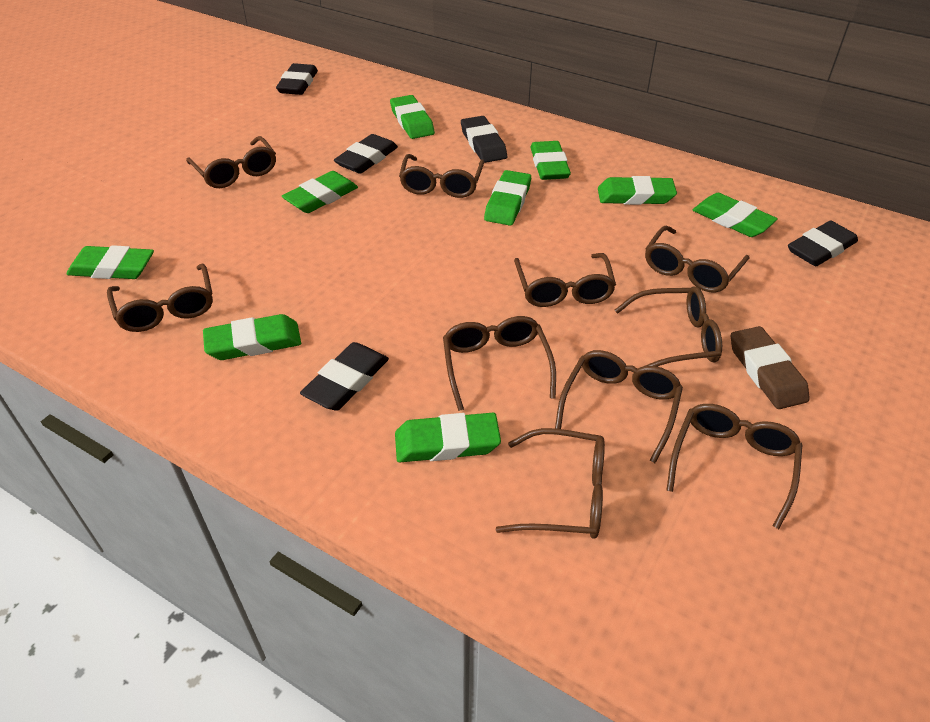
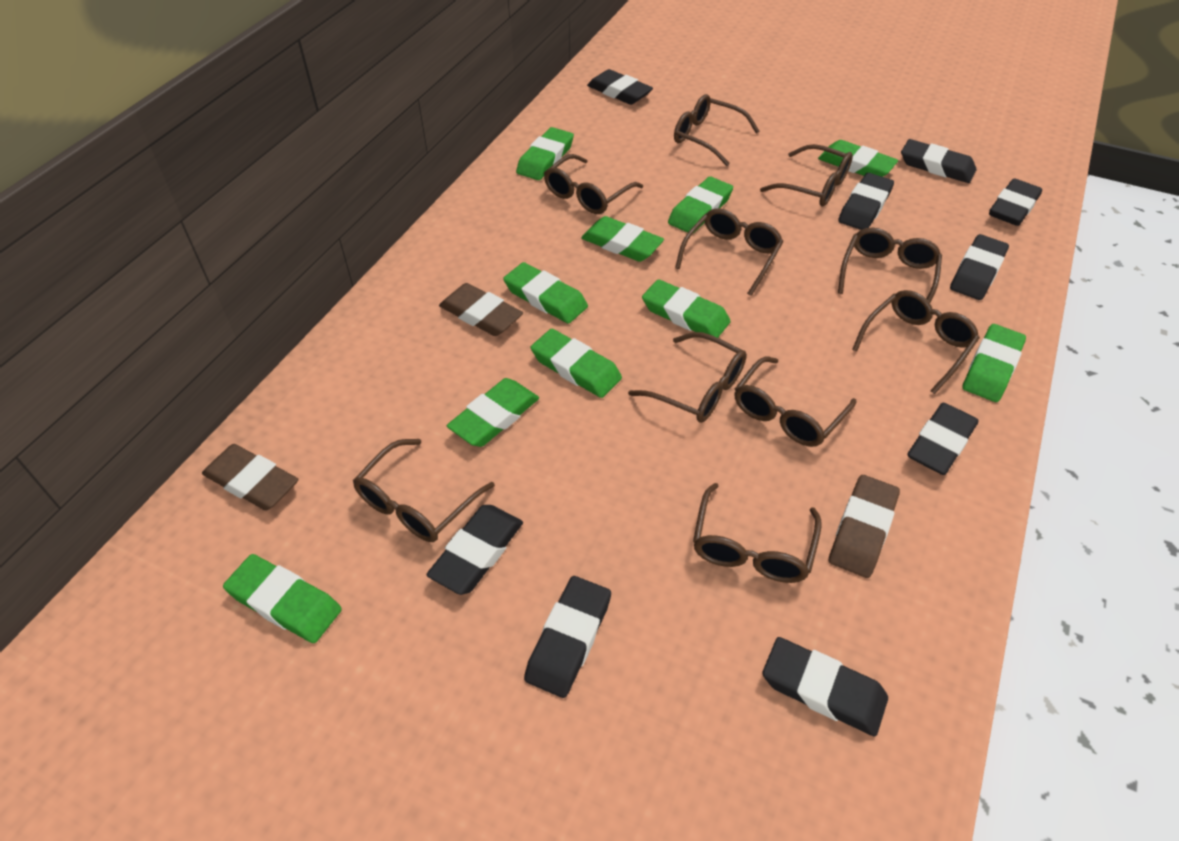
black eraser: [276,63,318,95] [300,342,389,411] [334,134,398,174] [461,116,507,163] [788,221,858,266] = 5 -> [426,505,523,595] [524,576,611,698] [587,69,653,105] [762,637,888,736] [838,173,894,230] [901,139,976,183] [907,403,979,475] [950,234,1009,300] [989,178,1042,226] = 9
brown eraser: [731,326,810,409] = 1 -> [202,444,298,511] [439,283,523,336] [829,475,900,578] = 3
green eraser: [67,245,154,279] [203,314,301,360] [282,171,358,213] [390,95,435,139] [395,413,501,462] [484,170,531,226] [530,141,571,180] [598,176,677,205] [693,193,778,237] = 9 -> [223,554,342,643] [447,378,539,447] [503,262,588,324] [516,127,574,180] [531,329,622,398] [581,216,664,262] [642,279,731,338] [668,177,733,233] [818,140,898,177] [962,324,1026,402] = 10

